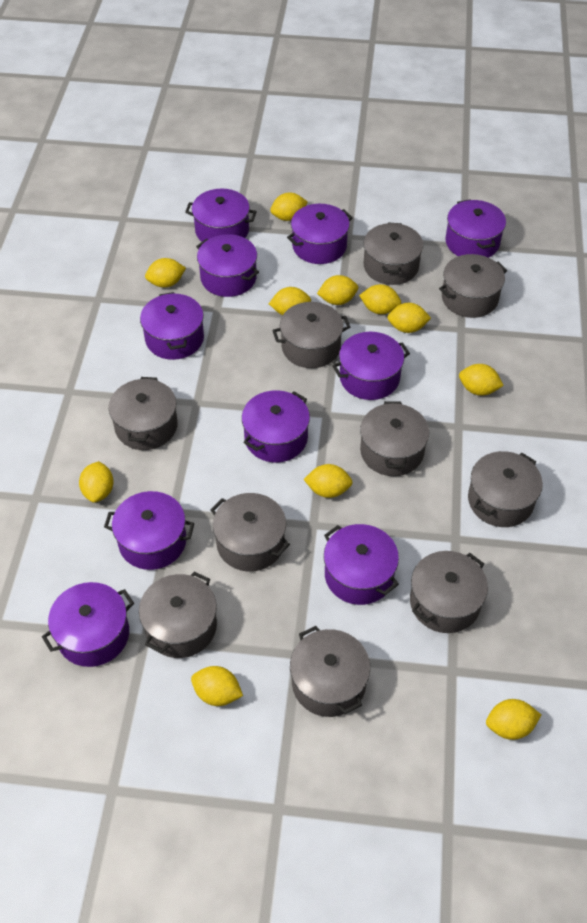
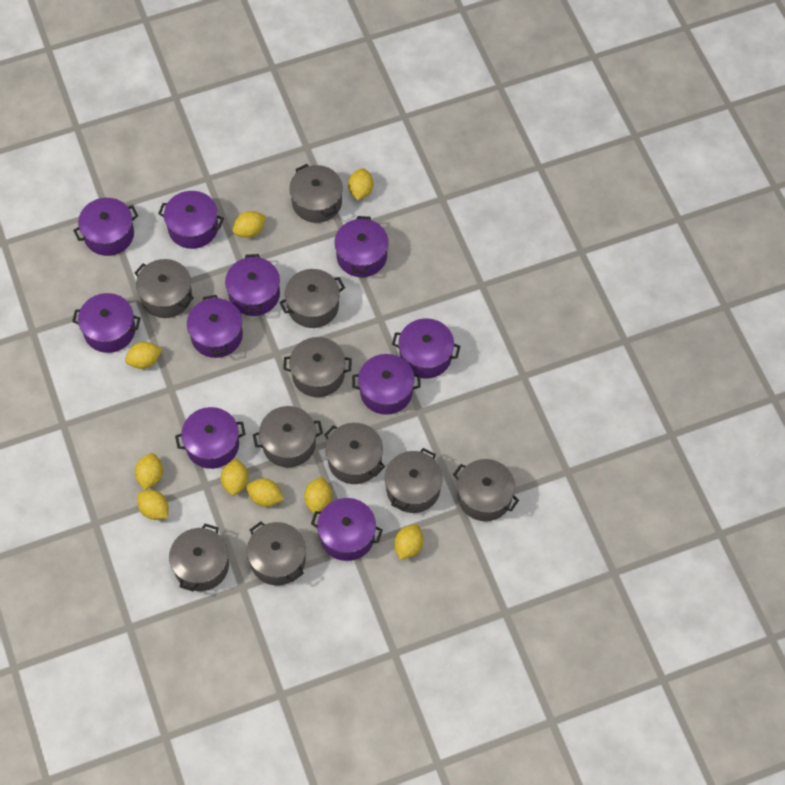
yellow lemon: [79,461,114,503] [145,258,186,288] [191,666,243,706] [269,287,311,315] [270,192,308,221] [303,464,353,498] [317,275,358,305] [359,284,401,314] [387,303,431,333] [459,364,504,396] [486,699,541,740] = 11 -> [125,342,162,369] [135,453,163,490] [137,490,169,520] [221,458,249,496] [232,211,266,238] [246,478,284,507] [304,477,332,514] [348,168,373,200] [394,524,423,560] = 9

